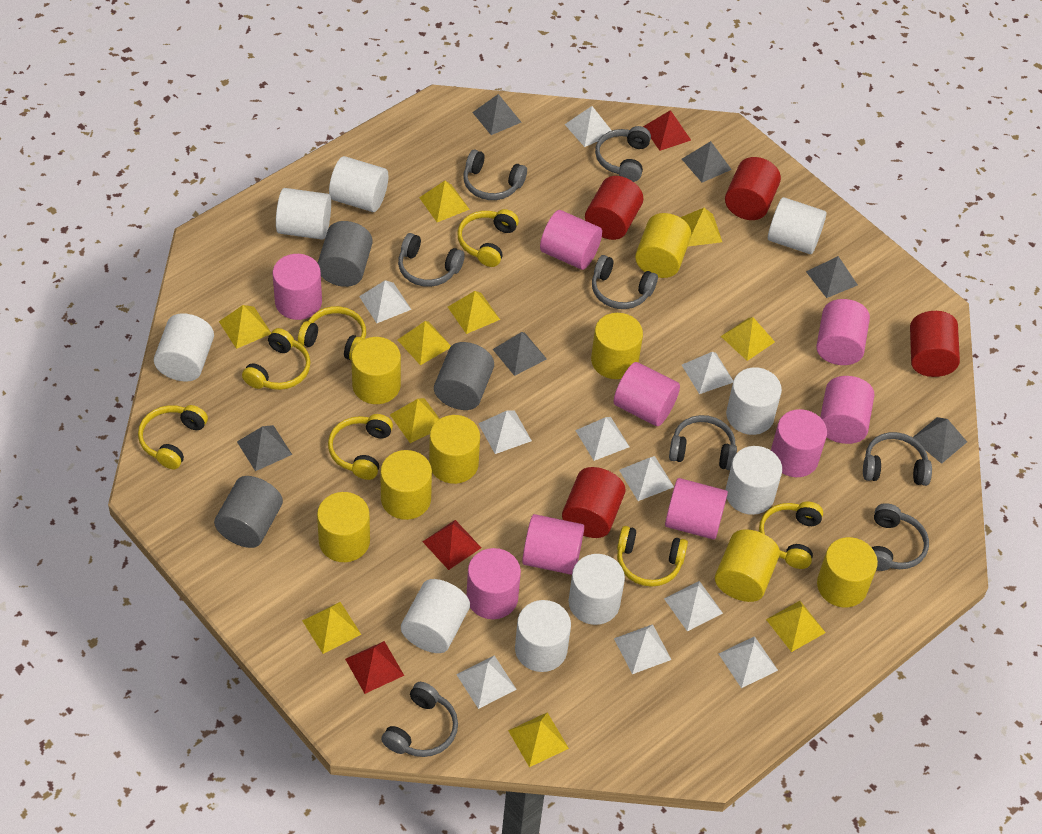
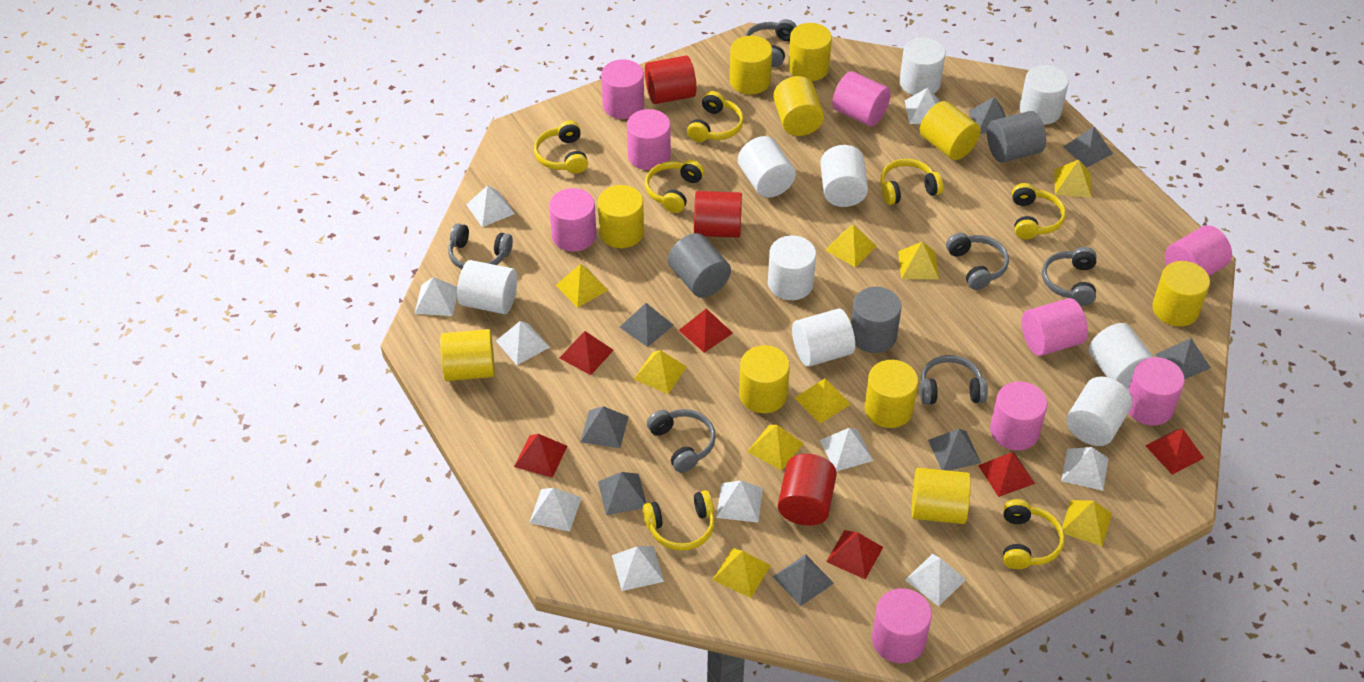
grey headphones: [381,682,458,757] [398,233,465,287] [464,150,527,200] [592,255,658,309] [595,126,651,182] [669,415,737,470] [863,432,932,486] [872,503,929,571] = 8 -> [448,223,513,269] [647,409,716,473] [745,19,796,68] [920,355,988,404] [946,233,1009,290] [1042,247,1097,306] = 6
grey pyramid: [237,425,292,471] [472,94,521,135] [493,332,547,376] [682,141,732,183] [806,256,858,298] [913,417,967,464] = 6 -> [580,406,629,448] [598,472,646,515] [620,303,674,347] [773,554,834,606] [928,429,981,471] [969,97,1006,134] [1063,127,1113,167] [1155,338,1211,379] = 8
red cylinder: [562,467,626,538] [585,176,643,240] [725,157,781,220] [910,311,960,377] = 4 -> [645,56,697,104] [694,191,742,238] [778,454,837,526] = 3
red pyramid: [345,641,404,694] [422,520,481,570] [643,110,691,151] = 3 -> [514,434,567,478] [560,331,614,375] [679,308,733,353] [826,530,883,580] [978,452,1035,497] [1145,429,1204,475] = 6
yellow cylinder: [317,492,370,562] [351,337,401,404] [380,450,432,520] [429,415,480,484] [591,313,643,379] [635,213,691,278] [715,529,780,602] [817,537,878,607] = 8 -> [440,329,495,381] [598,185,644,248] [730,36,772,94] [739,345,790,413] [773,76,824,136] [788,23,832,81] [865,360,918,428] [912,468,971,524] [920,101,981,160] [1152,261,1210,326] = 10
yellow pyramid: [219,305,271,349] [302,602,362,654] [390,398,439,443] [398,321,451,365] [419,181,470,222] [448,291,500,334] [508,712,569,767] [680,208,722,246] [721,317,775,361] [766,601,826,652] = 10 -> [556,264,608,308] [633,350,687,394] [713,548,771,598] [747,425,804,471] [795,378,851,423] [825,224,876,267] [898,242,939,279] [1054,160,1092,198] [1062,500,1112,546] = 9

